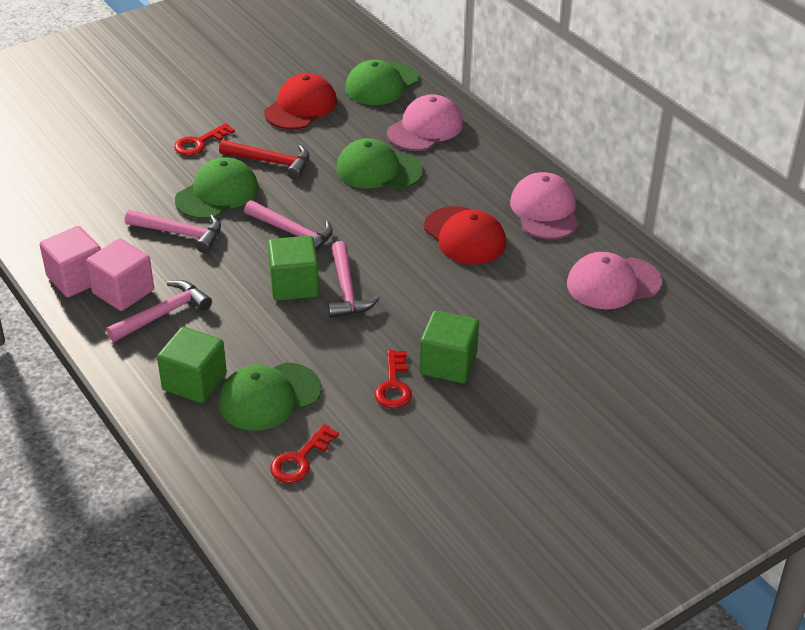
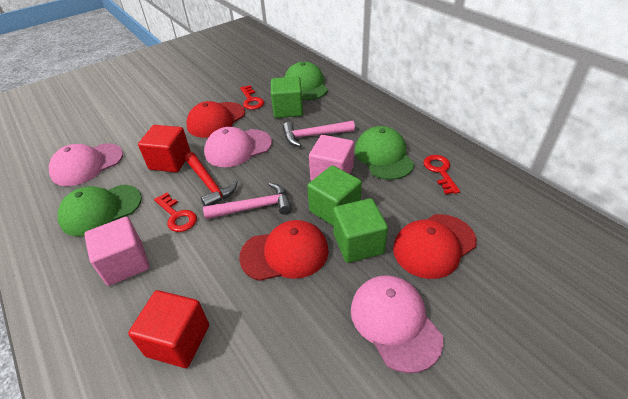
green cap: [175,157,259,219] [219,363,322,431] [336,138,423,189] [345,60,419,105] = 4 -> [58,185,142,236] [284,62,328,100] [355,126,414,180] = 3
pink hammer: [106,280,212,342] [125,210,221,253] [244,200,333,251] [328,241,380,318] = 4 -> [203,183,292,219] [283,121,355,147] = 2
red cap: [264,73,337,129] [424,206,506,264] = 2 -> [186,101,245,138] [239,220,329,281] [393,214,477,279] = 3
red cube: none = 0 -> [128,290,209,368] [138,125,191,172] = 2

